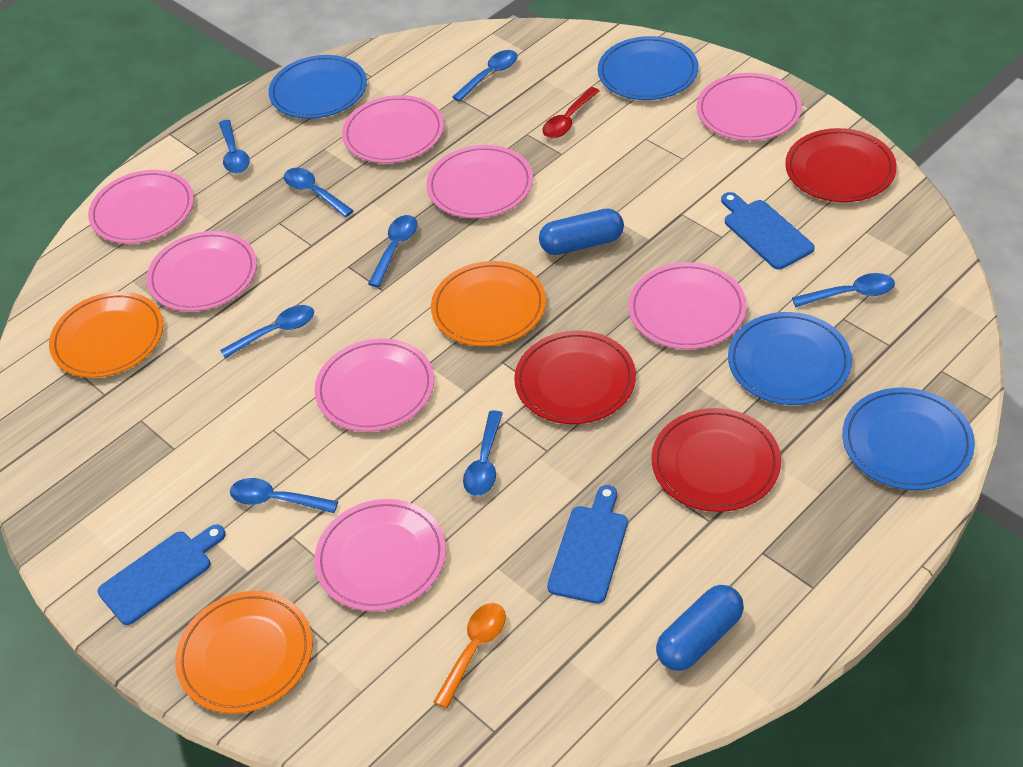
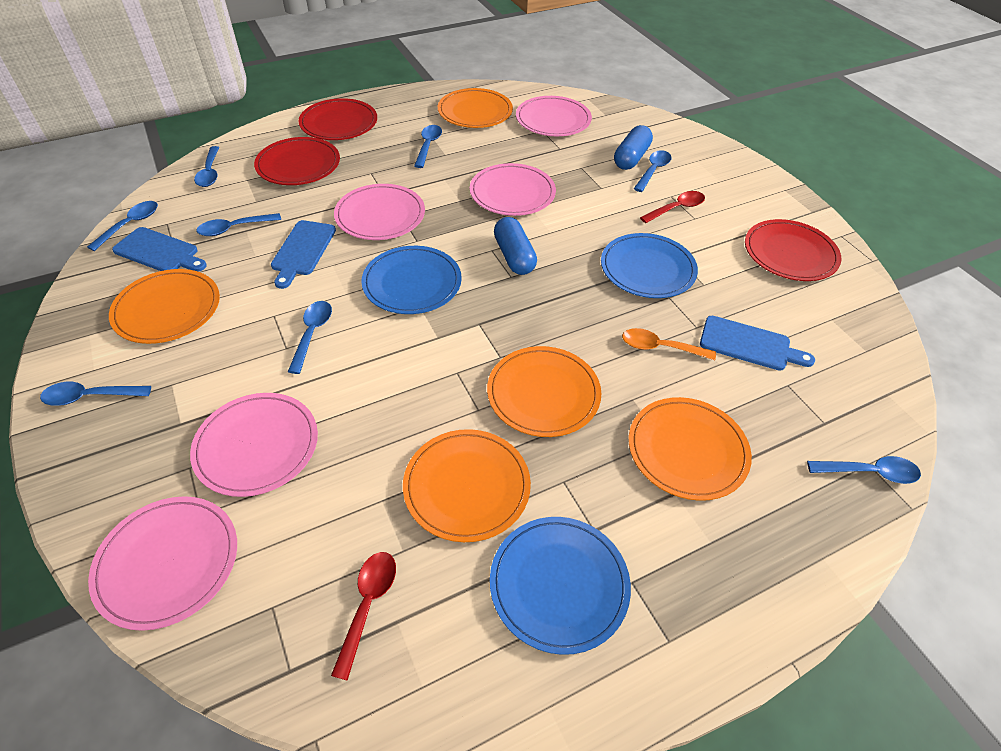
blue plate: [268,55,367,119] [598,36,698,100] [728,312,852,405] [842,388,975,490] = 4 -> [361,246,462,314] [490,517,631,655] [601,233,698,298] = 3
orange plate: [49,291,164,378] [175,591,313,714] [431,261,546,346] = 3 -> [109,269,220,344] [403,429,531,542] [438,88,513,128] [487,346,601,437] [629,397,752,501] = 5
pink plate: [88,170,194,244] [146,231,257,311] [314,338,434,432] [314,499,446,611] [342,95,444,163] [427,145,533,218] [628,262,747,349] [696,73,802,141] = 8 -> [88,496,237,631] [190,393,318,497] [334,184,425,240] [470,163,556,216] [516,96,592,136] = 5
red spoon: [542,87,599,138] = 1 -> [331,552,396,681] [640,191,705,223] = 2

